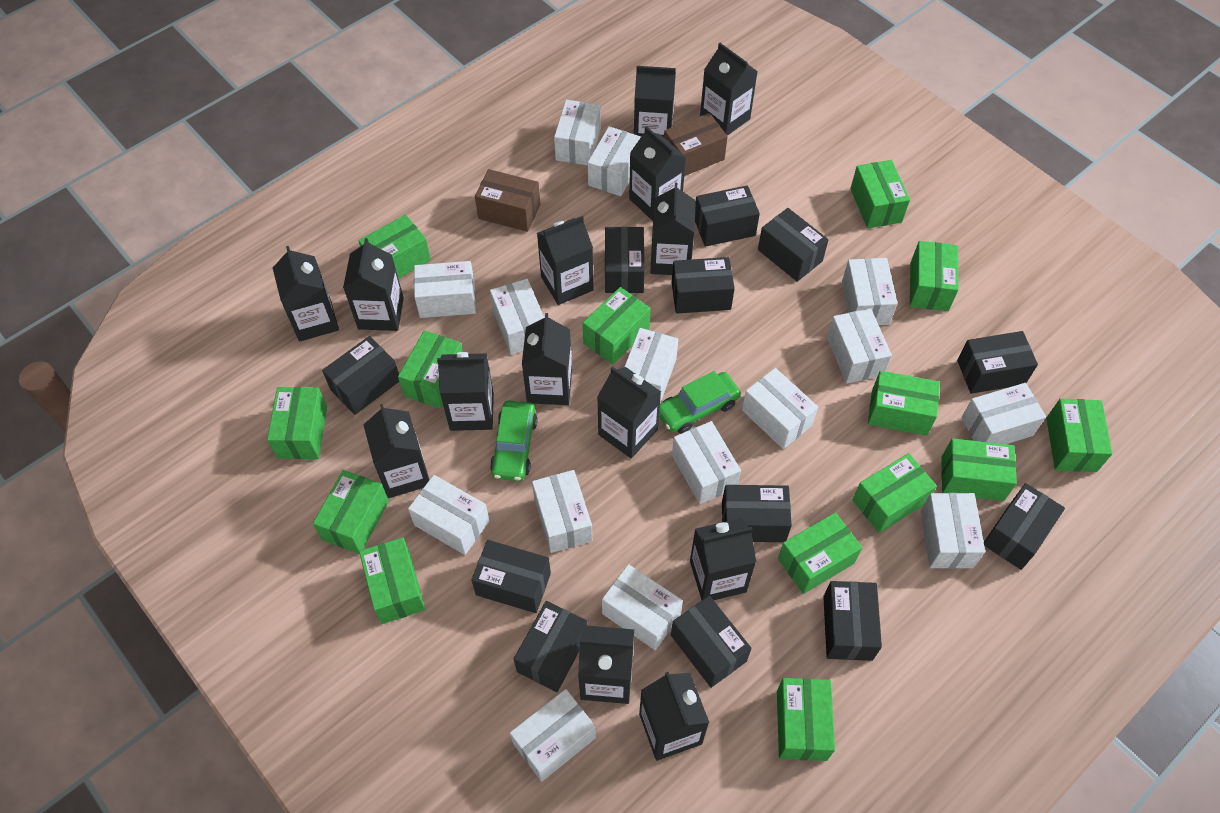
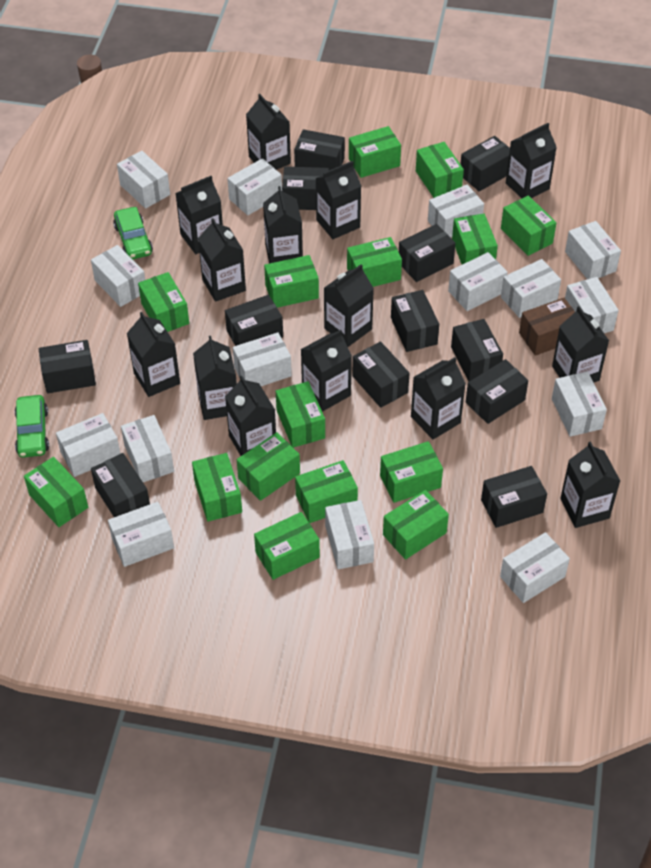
brown box: [475,169,540,232] [664,113,728,176] = 2 -> [519,298,575,356] = 1
green box: [267,387,327,459] [313,470,389,554] [358,214,431,279] [359,537,425,624] [398,330,463,409] [583,287,651,365] [777,678,835,761] [778,512,862,594] [850,160,910,229] [852,453,937,533] [868,371,940,436] [910,241,958,311] [941,438,1017,501] [1046,399,1112,472] = 14 -> [24,457,88,527] [138,272,189,332] [192,453,242,522] [237,432,300,501] [254,512,320,580] [264,255,319,308] [276,381,325,448] [295,460,358,523] [347,237,402,287] [349,126,401,178] [380,441,443,503] [383,490,449,560] [416,142,464,198] [452,214,498,264] [501,195,556,256] = 15

